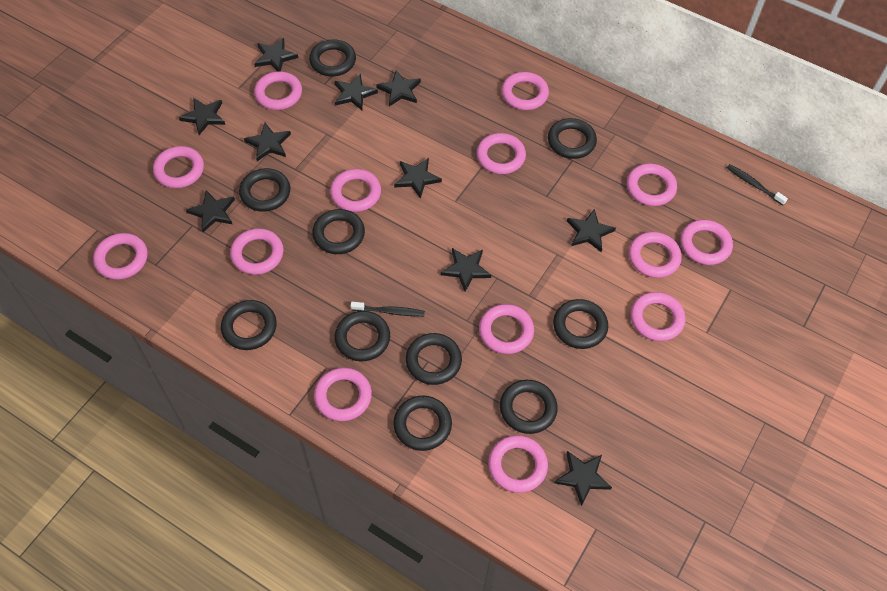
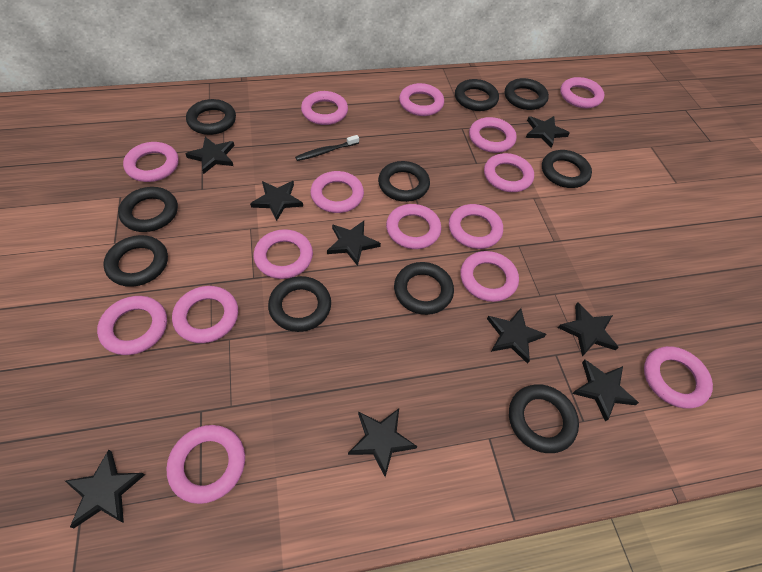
black star: [179,98,225,135] [186,190,235,232] [244,123,291,161] [254,38,298,72] [334,73,378,110] [376,70,421,107] [394,158,442,199] [441,248,491,292] [554,451,612,506] [567,209,616,252] = 10 -> [65,450,145,528] [185,137,234,174] [250,181,303,221] [327,221,381,266] [348,409,417,477] [487,308,546,364] [526,116,570,148] [558,302,619,356] [572,360,639,422] = 9
black toothbrush: [351,302,425,316] [727,164,788,205] = 2 -> [295,135,359,161] = 1
pink ring: [93,233,148,280] [153,146,204,188] [230,228,283,275] [254,71,302,110] [314,368,372,421] [330,169,381,212] [476,133,526,174] [479,304,534,354] [488,435,548,493] [502,72,549,110] [627,163,677,206] [629,232,682,278] [631,292,685,341] [680,220,733,265] = 14 -> [97,296,167,355] [123,142,179,182] [166,425,245,504] [172,286,238,343] [253,229,313,279] [301,91,348,125] [310,171,364,213] [386,204,441,249] [399,83,444,116] [449,204,503,249] [460,251,519,302] [469,117,517,153] [484,153,534,192] [560,77,605,108] [644,346,713,409] = 15

